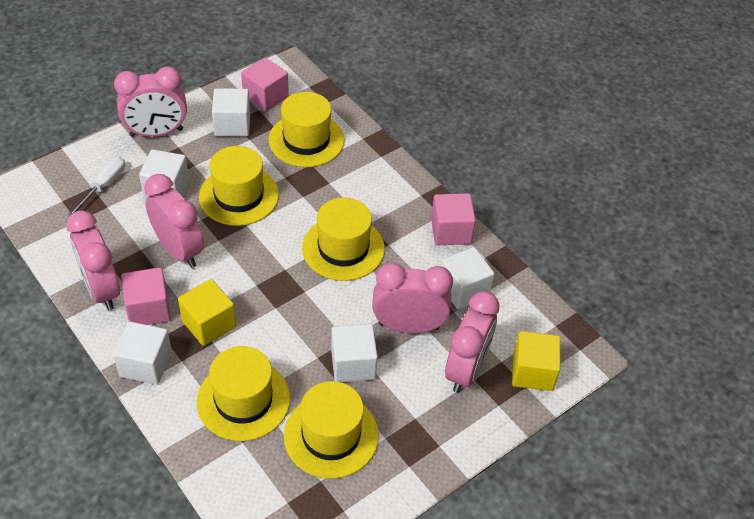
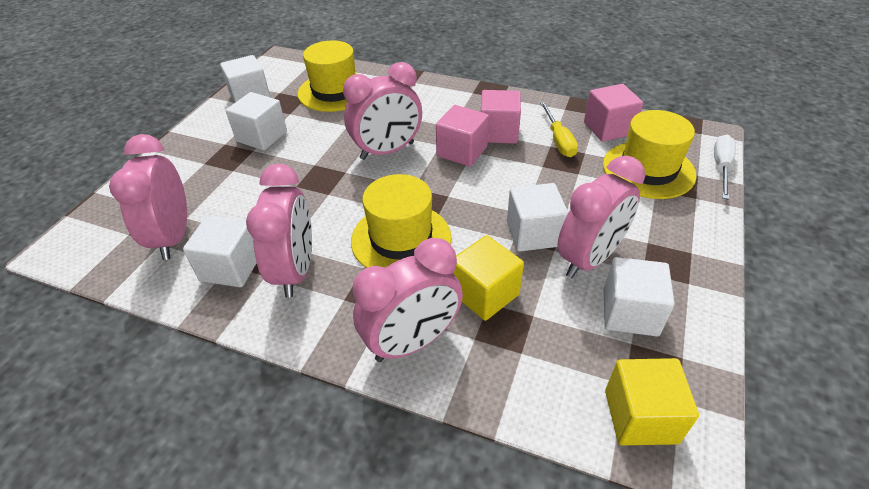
yellow hat: [196,346,290,441] [199,146,279,226] [269,92,344,167] [284,381,379,479] [302,197,385,281] = 5 -> [297,40,357,112] [351,174,451,268] [603,110,697,199] = 3
yellow screwdriver: none = 0 -> [540,102,578,157] = 1

